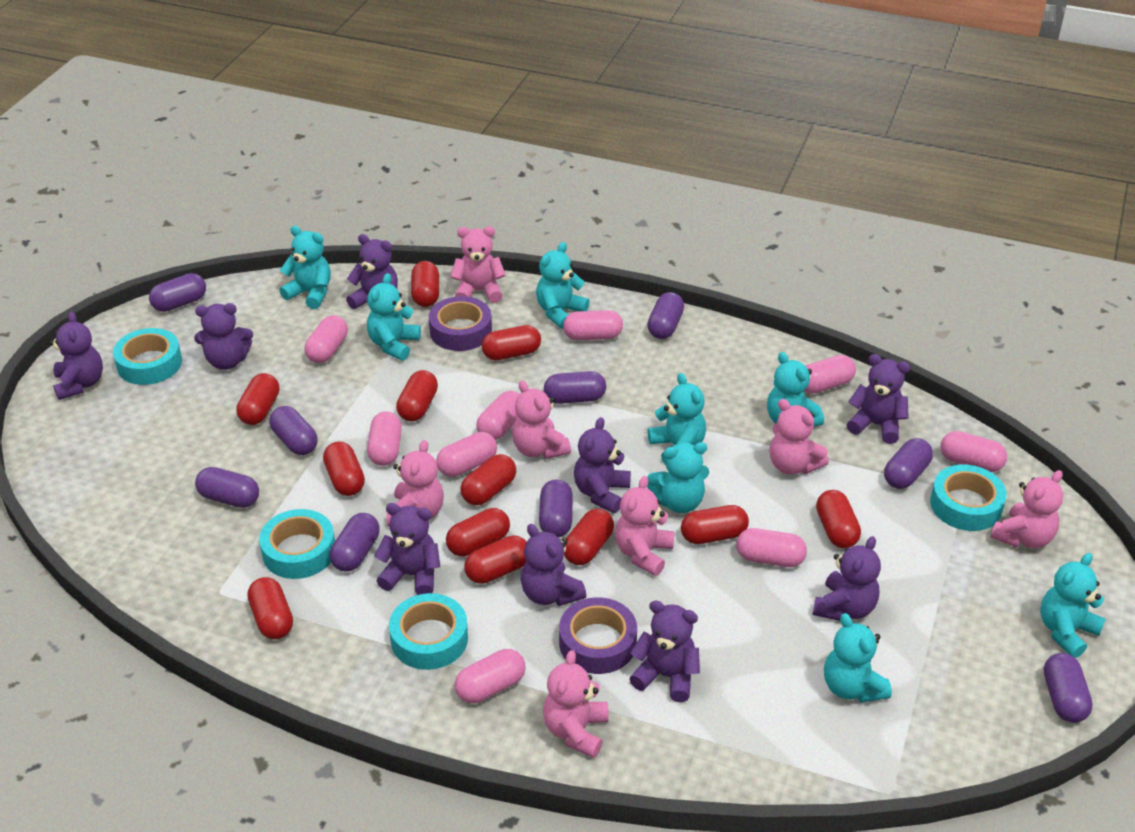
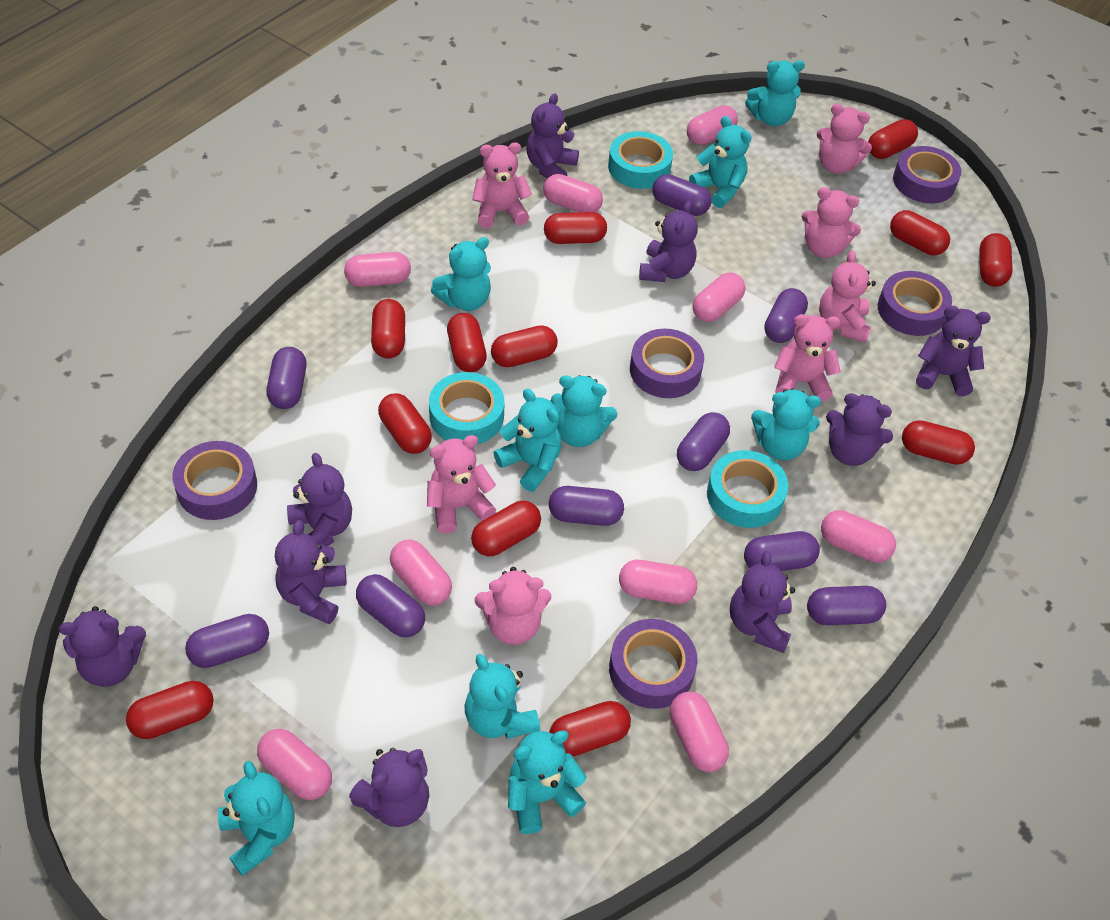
purple tape: [429,296,492,351] [559,597,637,674] = 2 -> [172,441,257,520] [609,619,698,709] [630,329,704,398] [878,271,952,336] [893,146,961,203] = 5
turquoise tape: [113,328,182,385] [259,509,335,579] [389,593,468,670] [930,465,1007,531] = 4 -> [429,372,505,444] [608,131,673,189] [707,450,788,528] = 3
turquoise teddy bear: [279,226,331,309] [367,273,421,361] [536,242,590,329] [647,442,709,513] [648,373,706,465] [767,352,824,427] [824,613,892,702] [1040,553,1106,658] = 8 -> [218,761,295,876] [431,237,491,311] [464,654,540,739] [494,389,562,492] [508,730,587,834] [551,375,618,447] [689,116,752,208] [745,60,805,126] [751,389,821,460] = 9

